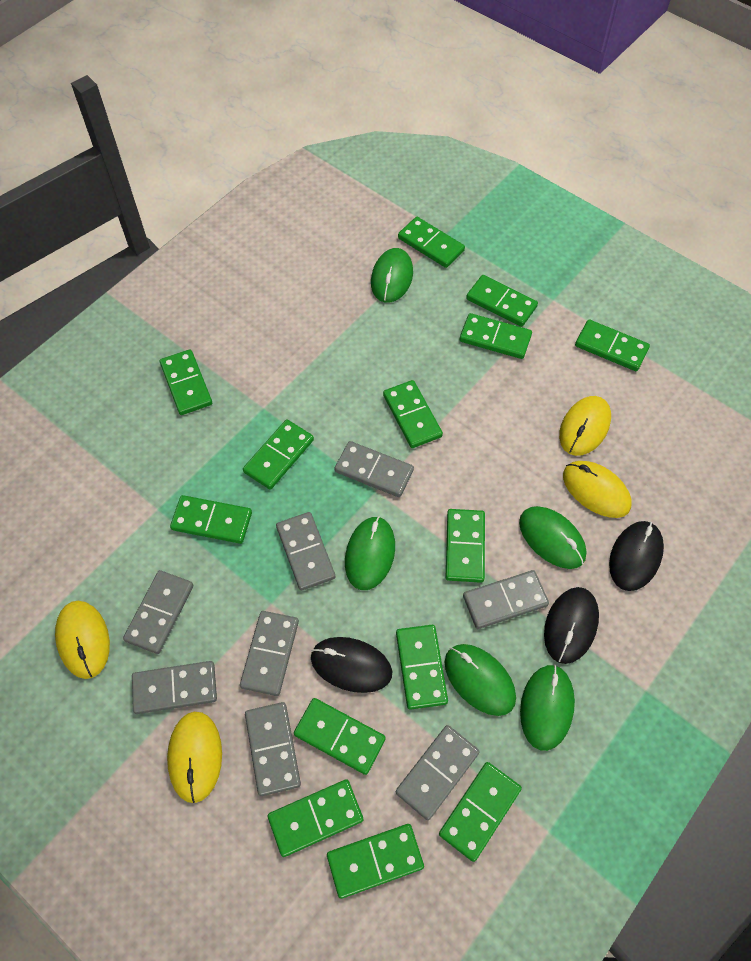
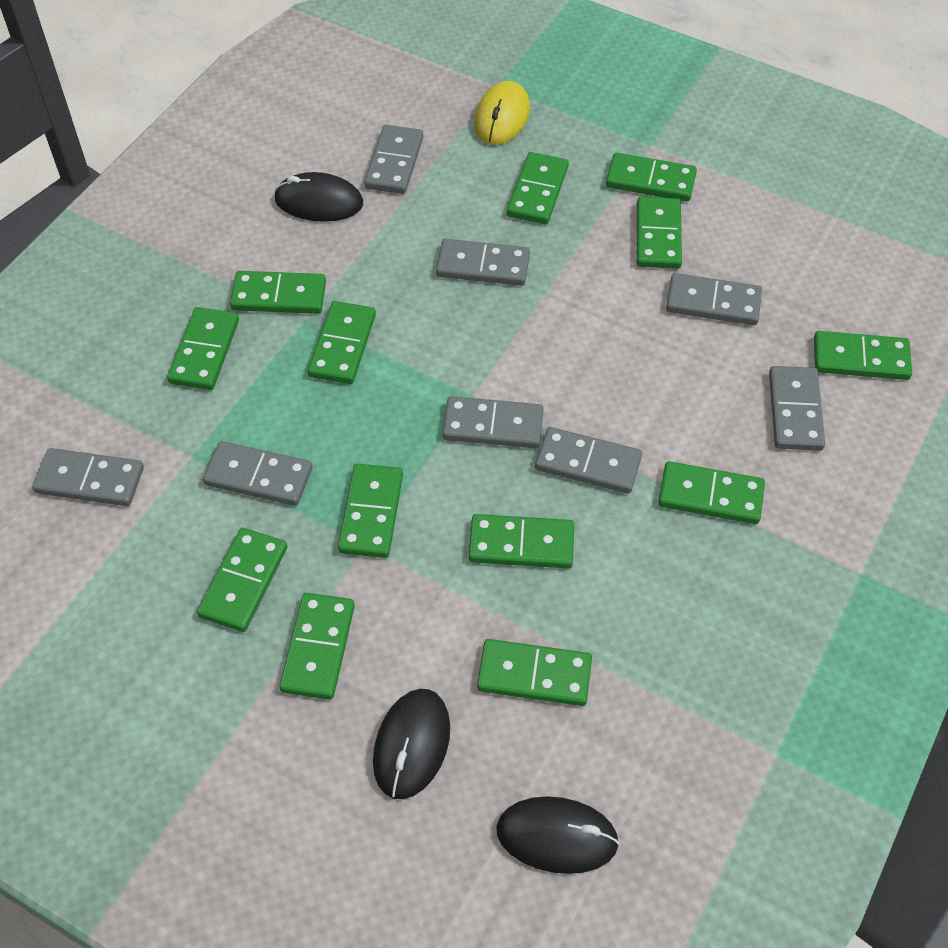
green domino: [160,349,212,415] [170,495,252,544] [243,420,314,490] [268,779,363,857] [294,698,386,775] [327,824,424,899] [383,380,443,448] [396,625,448,710] [398,217,465,268] [439,762,522,862] [446,509,485,583] [460,313,532,359] [466,275,538,327] [575,320,650,371] = 14 -> [167,307,239,390] [197,528,287,632] [230,271,326,314] [279,593,355,700] [308,301,376,384] [338,464,403,558] [469,514,574,569] [477,639,592,706] [507,152,569,224] [606,153,697,201] [637,197,682,269] [658,461,765,524] [814,331,912,380] = 13
green mouse: [345,516,395,590] [371,248,413,303] [445,644,516,716] [519,506,586,569] [520,664,575,751] = 5 -> none = 0
yellow mouse: [55,601,110,679] [167,712,222,803] [559,396,611,456] [563,461,632,518] = 4 -> [474,81,530,145] = 1

